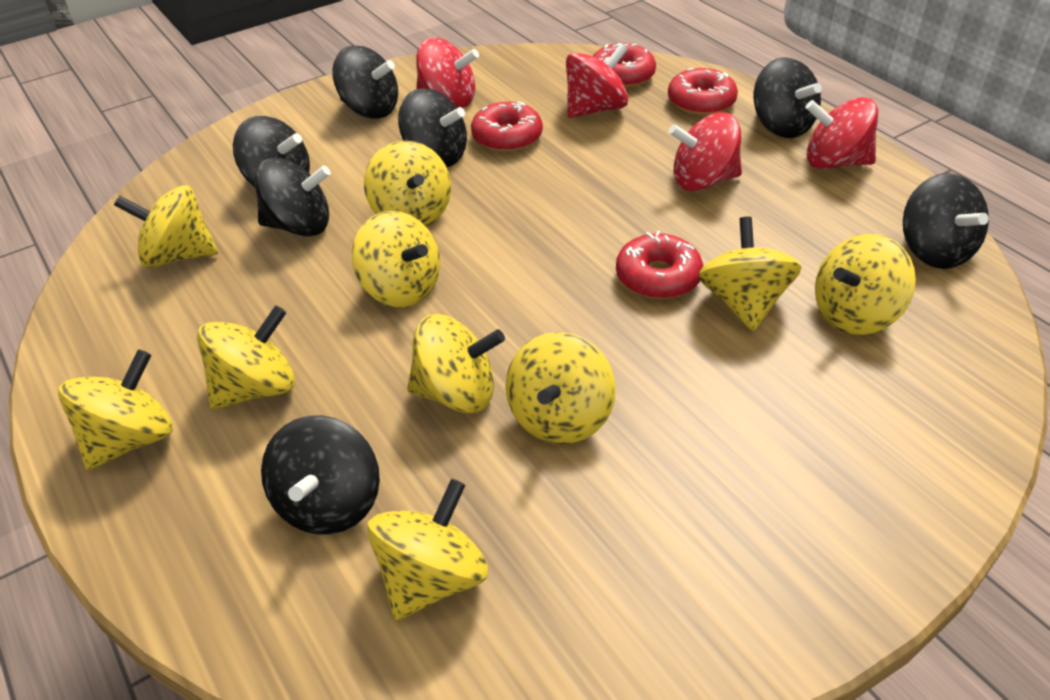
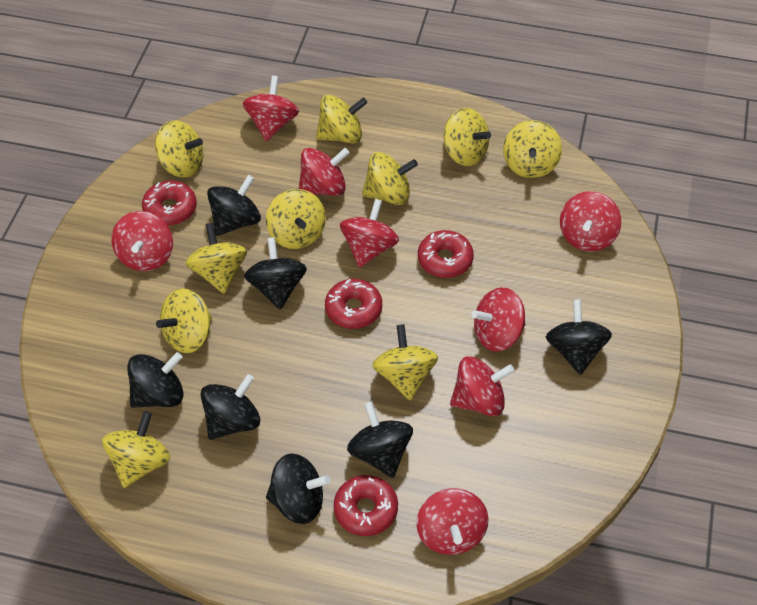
red spinning top: [416,38,479,108] [566,43,628,118] [669,112,742,191] [805,97,878,169] = 4 -> [111,211,173,271] [243,76,299,141] [299,148,349,196] [340,199,399,268] [416,488,489,555] [450,356,514,416] [472,287,525,352] [560,191,621,252] = 8

